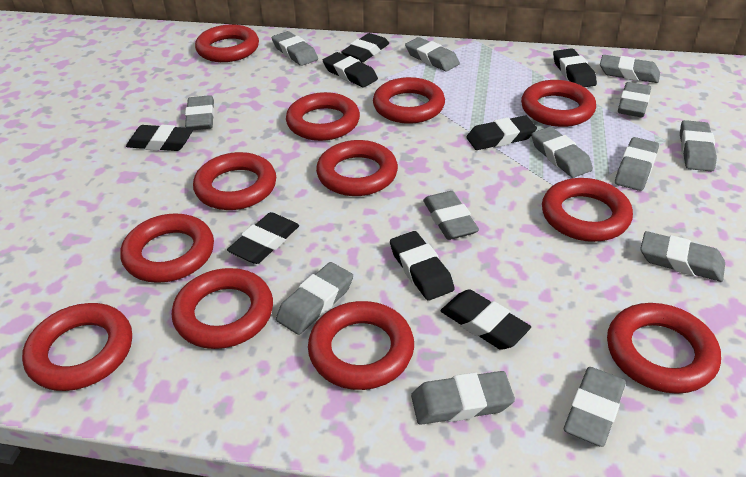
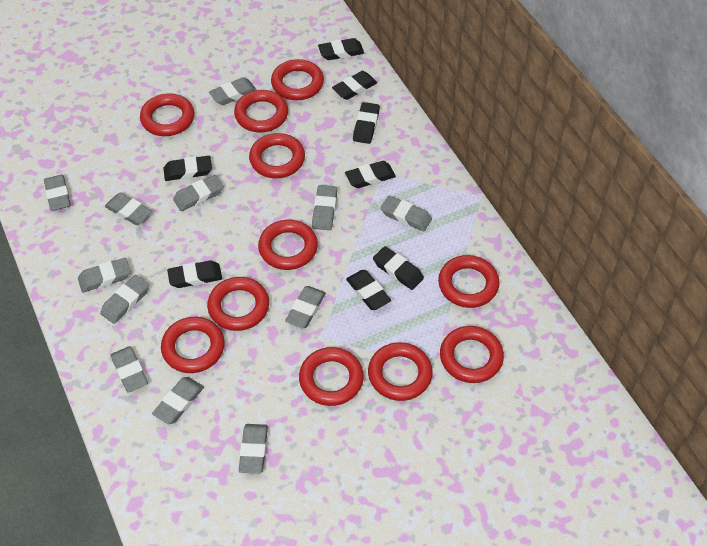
grey eraser: [185,95,215,130] [272,31,318,66] [276,262,353,335] [405,37,460,71] [411,371,515,425] [423,191,479,240] [531,127,593,178] [564,367,626,447] [600,55,660,83] [615,137,659,191] [618,82,651,117] [640,231,725,282] [680,120,717,171] = 13 -> [44,175,71,211] [78,258,131,293] [100,275,149,324] [105,192,152,225] [110,346,148,393] [152,377,204,424] [173,175,224,211] [209,77,257,105] [239,424,268,474] [285,286,326,328] [312,185,337,230] [381,196,432,231] = 12
red ring: [22,303,132,391] [120,213,214,283] [172,268,273,349] [193,152,276,210] [195,24,259,62] [286,92,360,141] [308,301,414,390] [316,140,398,196] [373,77,445,124] [521,80,596,127] [542,178,633,242] [607,303,721,394] = 12 -> [140,93,194,136] [161,317,225,373] [207,277,269,331] [234,90,288,132] [249,133,305,178] [258,220,318,270] [271,59,324,100] [299,347,364,406] [368,342,433,401] [438,255,500,308] [440,326,504,383] = 11

